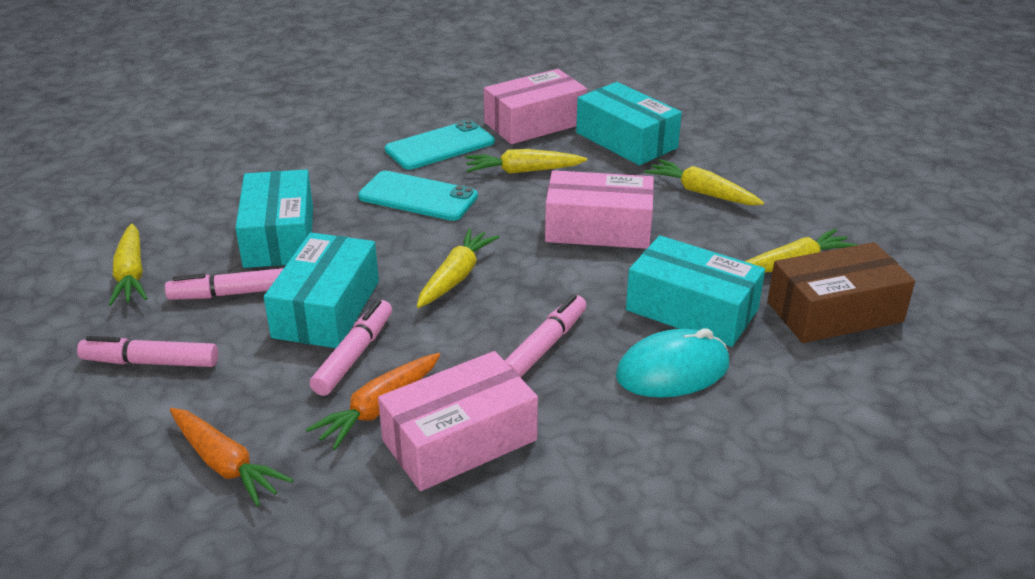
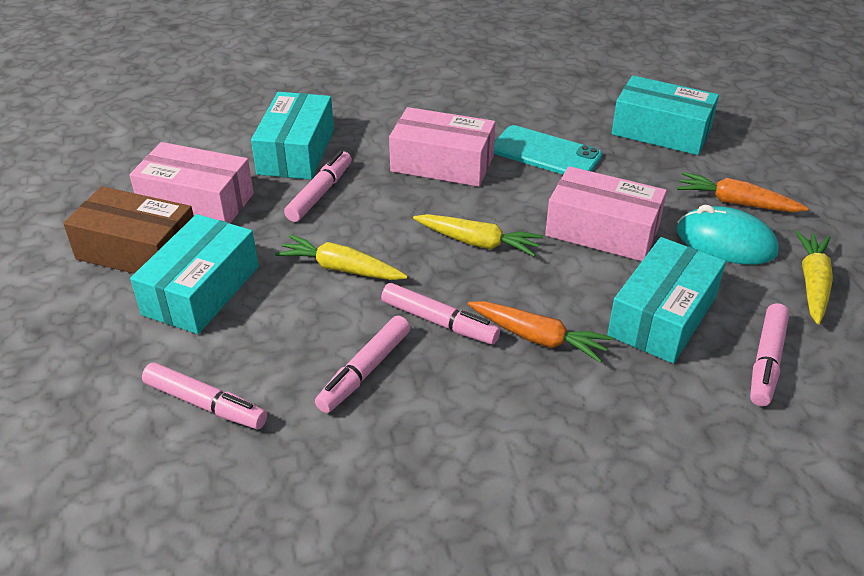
pink marker: [77,336,218,367] [165,268,284,300] [310,300,392,396] [505,294,586,378] = 4 -> [142,362,267,429] [284,151,352,222] [315,315,410,413] [381,283,500,345] [750,303,789,406] = 5
turquoise phone: [358,171,478,221] [385,120,495,170] = 2 -> [494,125,602,175] = 1
yellow carrot: [109,224,148,305] [417,228,499,308] [465,149,587,174] [644,159,764,205] [744,229,858,272] = 5 -> [275,235,408,280] [413,214,543,257] [796,231,833,325] = 3

